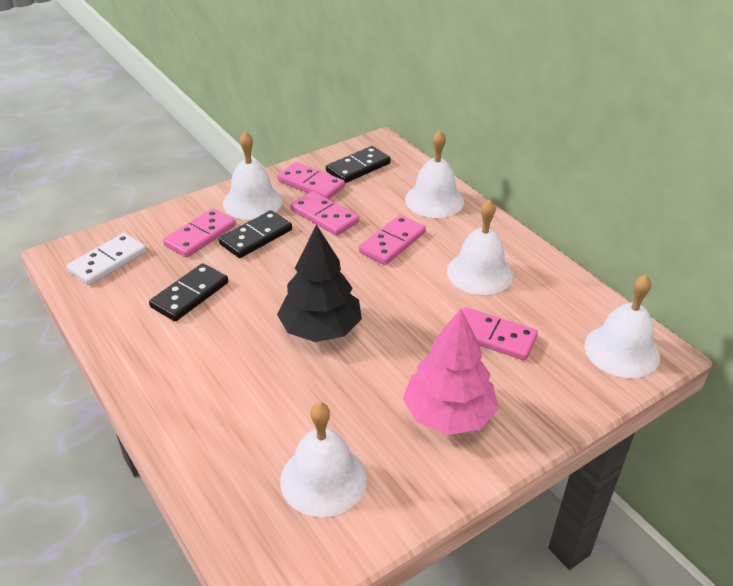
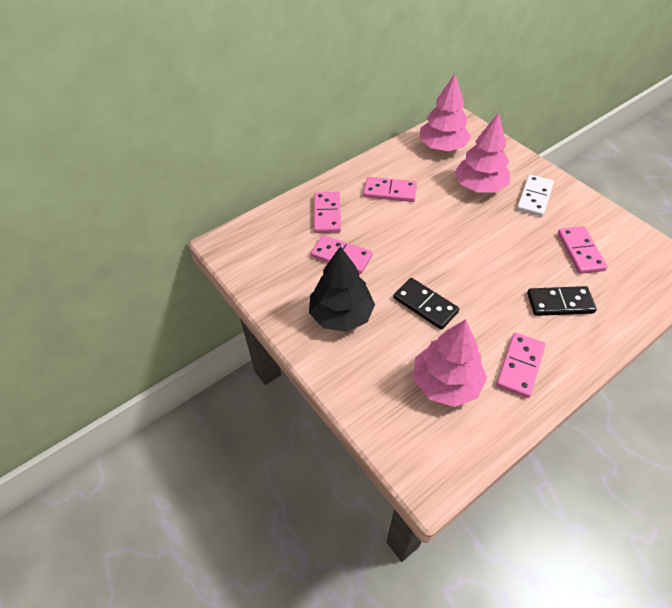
black domino: [149,263,228,321] [218,211,292,258] [326,146,391,183] = 3 -> [393,278,459,330] [527,286,597,316] = 2
pink tree: [403,309,498,435] = 1 -> [413,319,487,407] [419,74,471,151] [455,113,510,193] = 3
white bell: [223,131,283,220] [280,402,367,517] [405,130,464,218] [447,199,513,295] [584,275,660,378] = 5 -> none = 0

